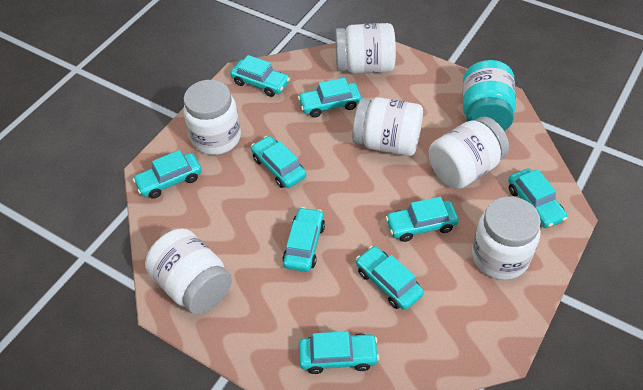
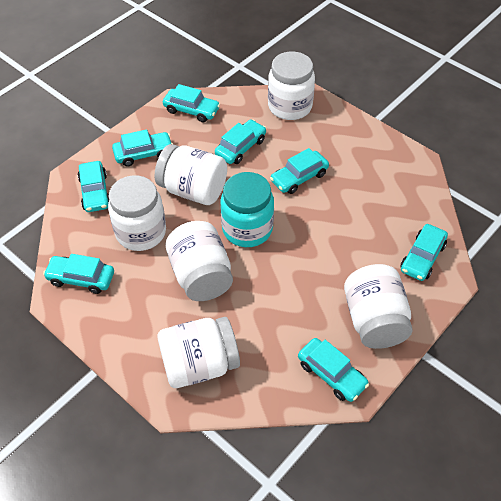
turquoise car: [133,150,202,199] [230,55,290,97] [251,136,306,188] [282,207,325,272] [298,78,361,118] [299,331,379,374] [356,246,424,310] [386,197,459,242] [508,168,567,228] = 9 -> [43,254,114,294] [78,161,109,212] [112,129,173,167] [163,84,220,123] [215,119,266,164] [270,148,329,194] [298,338,369,402] [400,224,448,281] = 8

